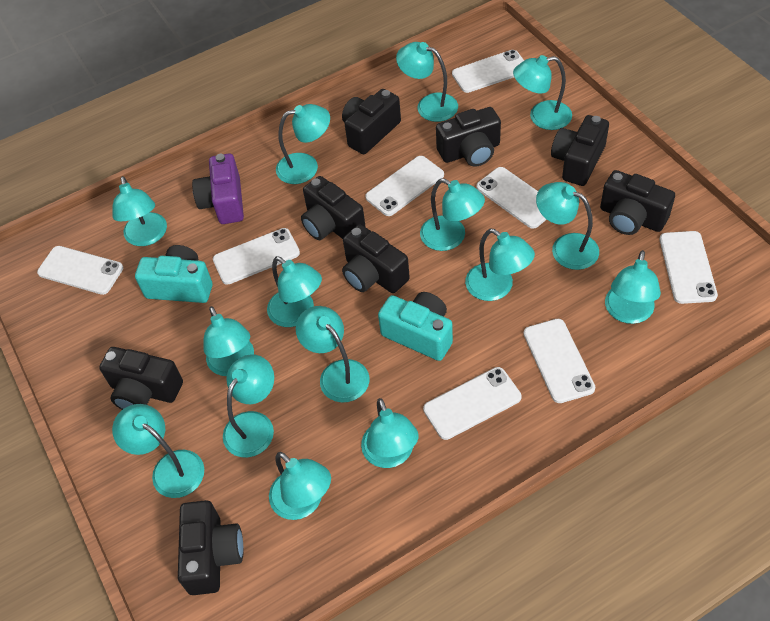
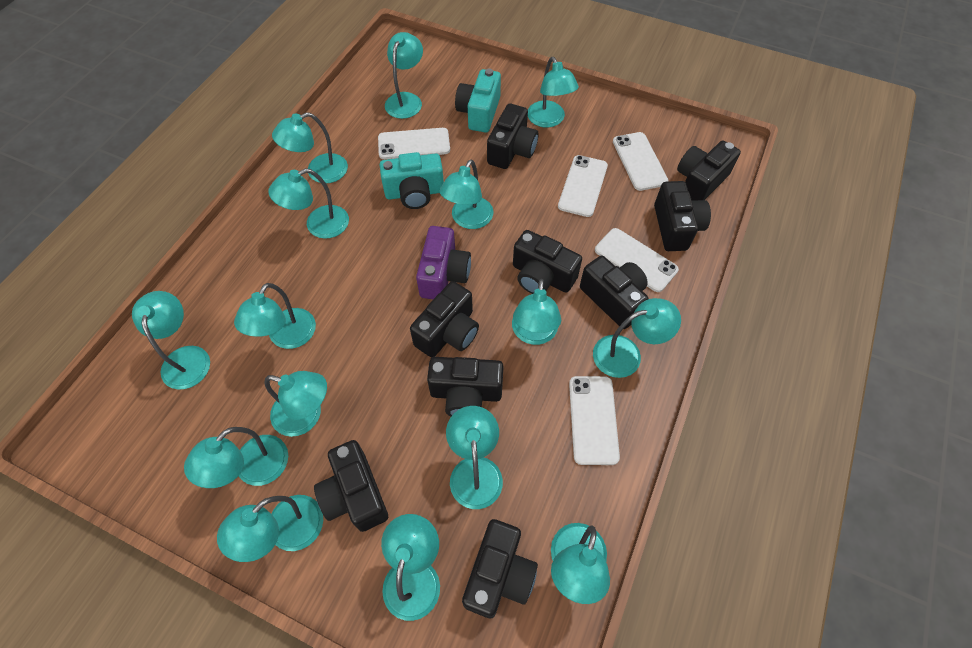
black camera: [99,347,183,410] [178,500,244,595] [301,176,366,240] [342,89,401,154] [342,225,410,293] [436,107,501,167] [551,115,609,186] [600,170,675,235] = 8 -> [314,440,388,532] [410,281,479,357] [427,357,504,416] [462,519,538,618] [487,103,539,169] [513,230,582,294] [580,256,649,329] [654,181,711,251] [677,141,741,201] = 9
white phone: [37,246,123,295] [213,228,300,285] [365,156,444,216] [423,367,522,440] [452,50,524,93] [477,167,547,229] [524,319,596,403] [660,231,718,304] = 8 -> [378,128,450,159] [558,155,608,217] [569,376,620,465] [595,228,679,292] [613,132,669,191] = 5

